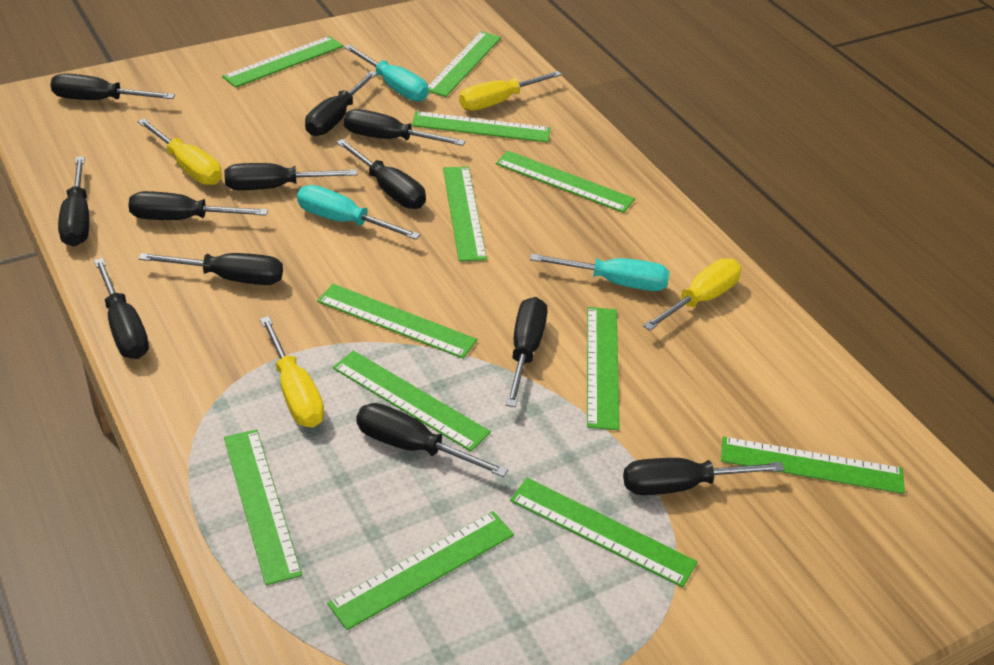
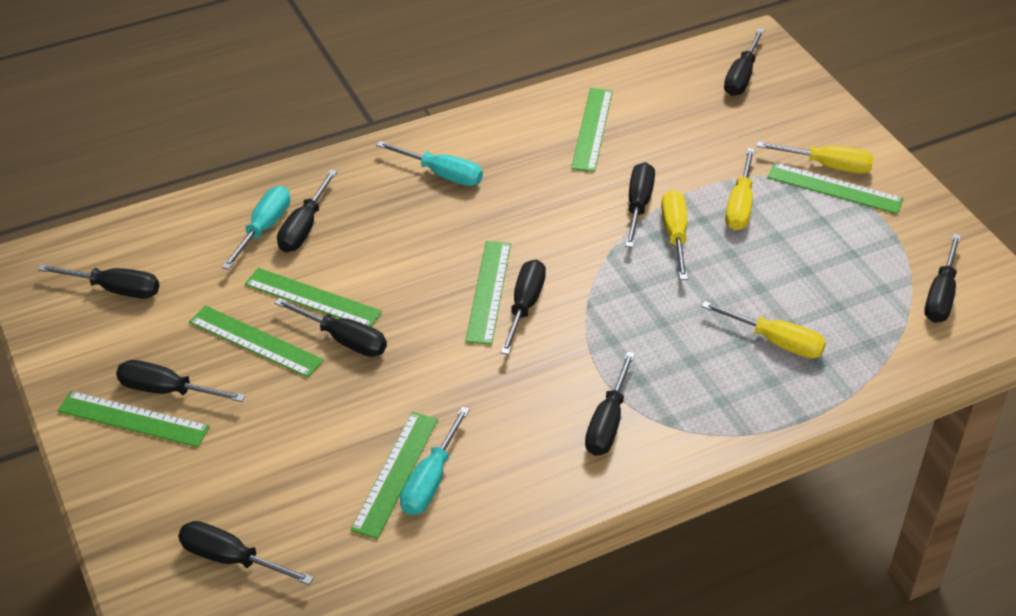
black screwdriver: [50,73,175,100] [58,157,89,247] [94,258,149,359] [128,191,268,220] [139,253,283,285] [224,163,357,190] [305,71,377,136] [336,139,426,209] [344,109,465,146] [356,403,508,477] [506,297,548,407] [623,458,785,495] = 12 -> [38,264,160,299] [116,360,245,402] [178,521,314,585] [274,298,387,357] [277,169,337,252] [500,259,546,355] [585,351,635,456] [625,162,655,248] [724,28,765,96] [924,234,961,323] = 10
green ruler: [222,36,343,88] [224,430,302,585] [317,284,477,359] [327,511,514,630] [333,350,491,452] [412,111,550,143] [428,31,501,97] [443,167,487,261] [496,151,635,213] [510,478,698,587] [587,307,620,430] [721,437,905,494] = 12 -> [58,391,210,447] [189,305,324,378] [245,268,382,327] [350,412,438,539] [465,241,511,345] [571,88,613,172] [767,163,904,214] = 7

